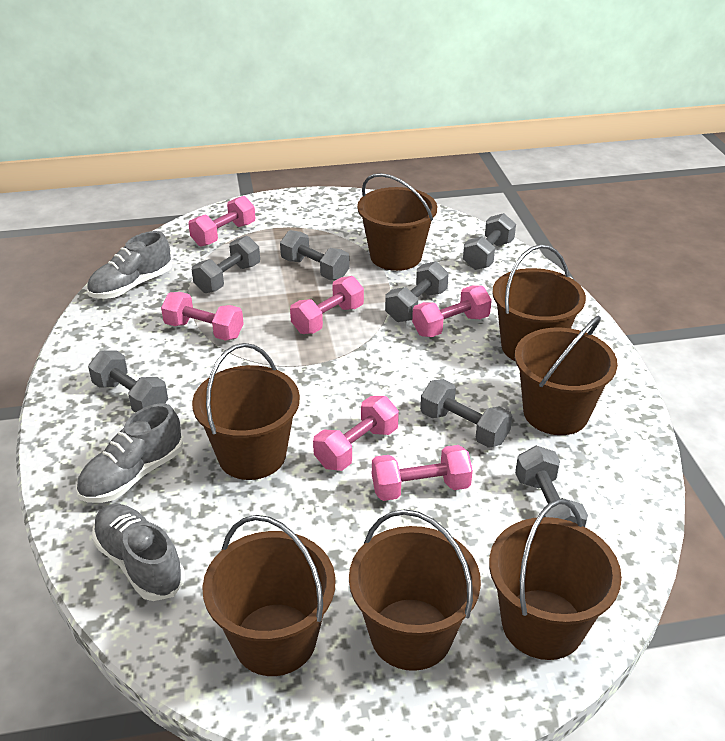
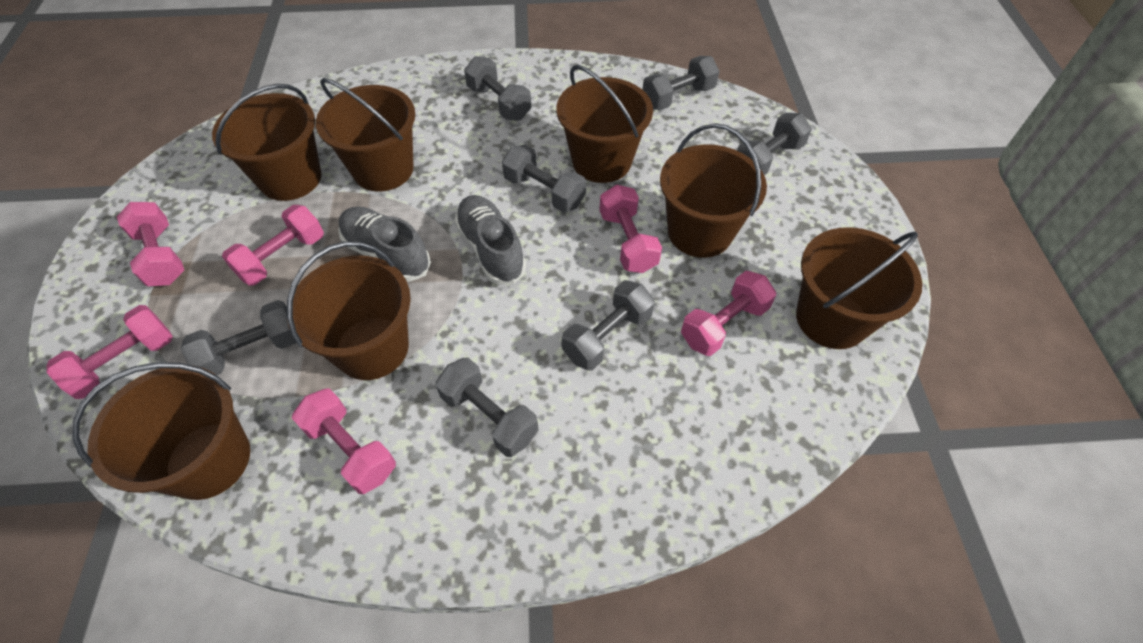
grey shoe: [76,403,183,503] [87,231,172,299] [92,504,185,601] = 3 -> [338,207,431,282] [454,195,526,284] = 2

